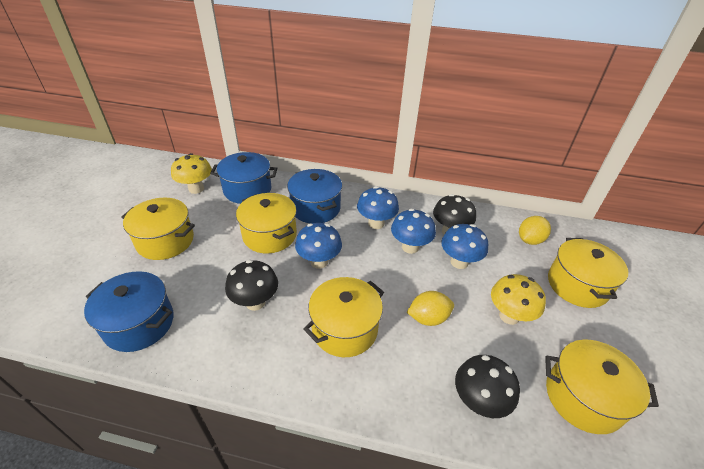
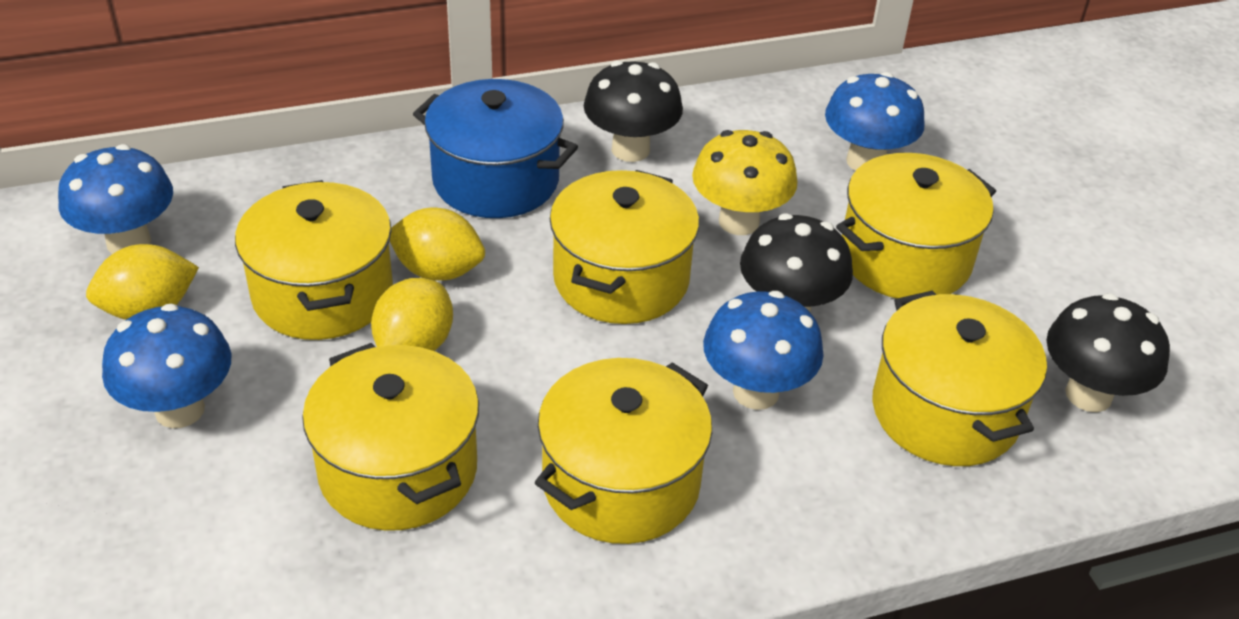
blue pot: [84,271,174,352] [210,152,277,204] [287,169,342,224] = 3 -> [413,79,578,218] = 1
yellow lemon: [407,291,454,326] [519,216,551,245] = 2 -> [86,244,199,320] [371,278,453,351] [390,208,485,281] = 3
yellow mushroom: [171,153,212,194] [491,274,546,325] = 2 -> [692,130,798,235] = 1
yellow pot: [121,198,195,260] [236,193,297,253] [304,277,384,357] [545,340,659,434] [548,238,628,308] = 5 -> [235,180,393,340] [302,343,479,531] [535,358,712,544] [550,170,699,324] [836,153,996,298] [872,290,1047,466] = 6

